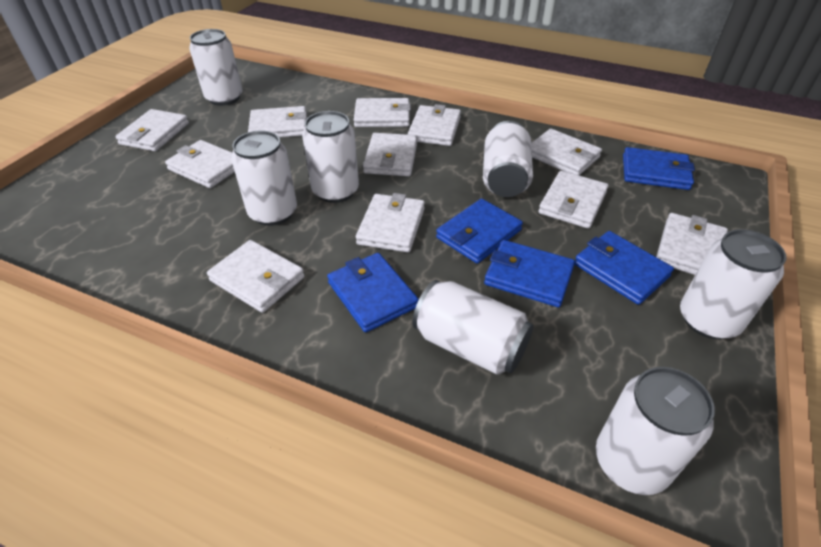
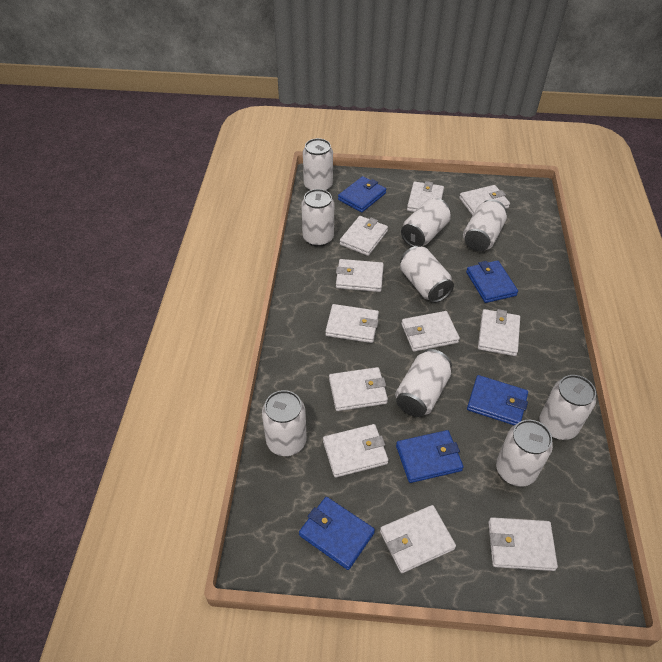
white can: [189,29,243,106] [231,131,297,226] [302,111,359,203] [413,280,533,375] [483,121,533,197] [596,367,715,495] [680,229,786,339] = 7 -> [262,390,307,456] [301,189,334,247] [303,138,333,191] [395,349,452,417] [400,246,454,303] [401,198,451,247] [463,199,507,251] [496,420,553,487] [540,375,596,440] = 9

